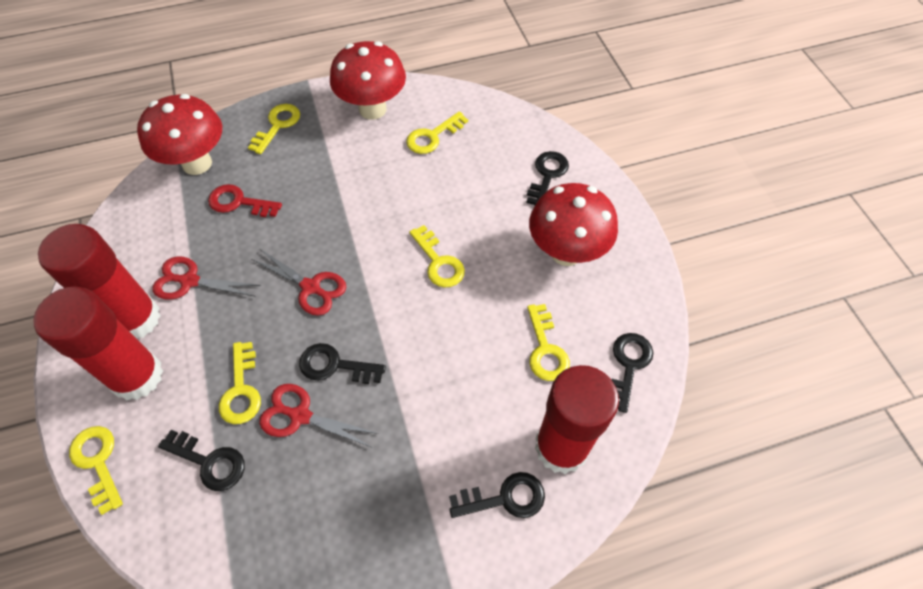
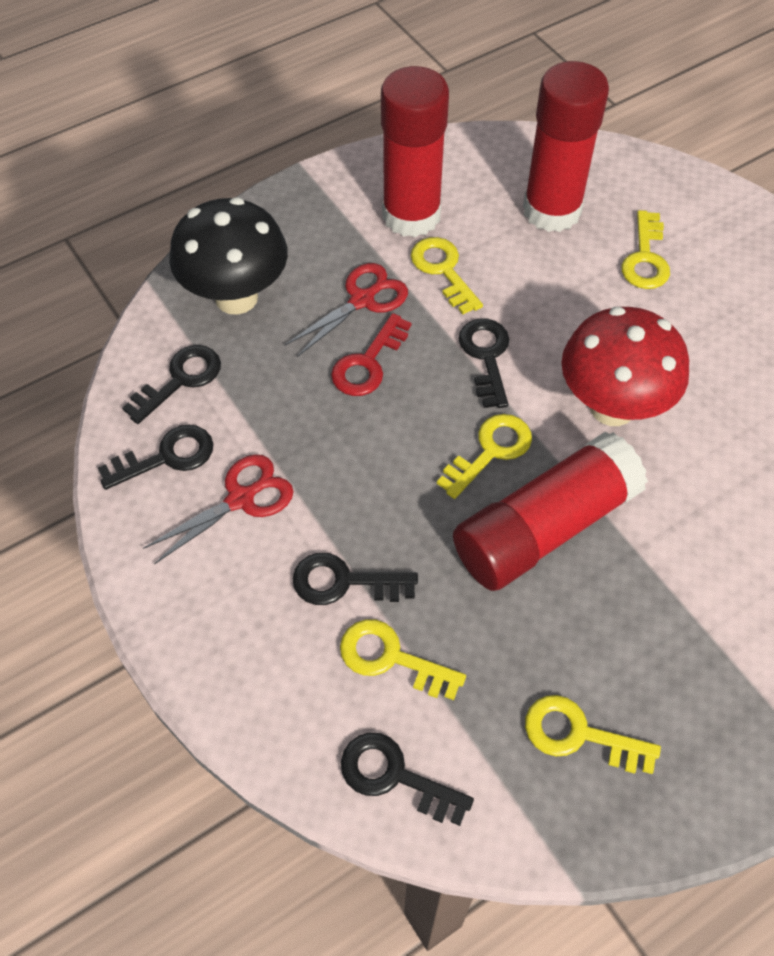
black mushroom: none = 0 -> [169,197,288,315] = 1
red mushroom: [137,94,222,175] [330,41,406,120] [529,183,618,266] = 3 -> [561,307,689,426] = 1
red scissors: [152,256,261,300] [251,249,346,316] [259,384,378,447] = 3 -> [143,454,294,564] [285,263,408,357] = 2
yellow key: [69,426,123,515] [219,342,261,424] [248,104,300,154] [406,111,468,154] [410,225,465,288] [527,304,570,381] = 6 -> [340,619,466,700] [411,237,483,314] [437,414,532,499] [525,695,661,774] [621,210,670,289] = 5

